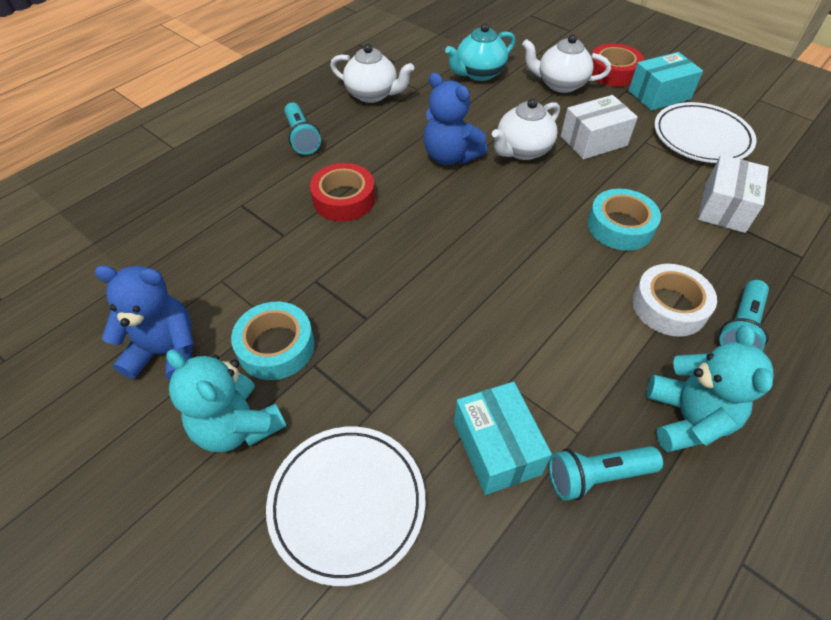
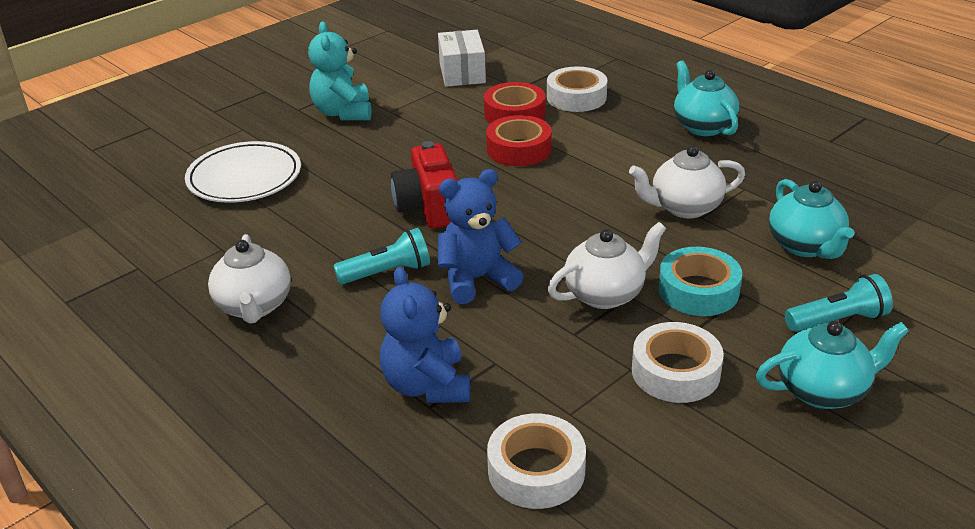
red camera: none = 0 -> [391,141,458,229] = 1
turquoise box: [454,382,552,495] [628,52,703,111] = 2 -> none = 0
turquoise flashlight: [284,103,321,155] [549,446,663,501] [719,280,769,351] = 3 -> [333,228,430,285] [785,274,893,332] = 2
turquoise tape: [231,302,315,380] [587,189,661,251] = 2 -> [659,247,742,316] = 1
turquoise teapot: [445,23,515,81] = 1 -> [674,60,739,136] [756,321,909,409] [769,179,854,259] = 3
turquoise teddy bear: [166,350,286,452] [647,326,774,452] = 2 -> [308,22,372,121] = 1
white box: [561,95,638,160] [698,155,769,233] = 2 -> [438,30,486,87] = 1
white plate: [266,426,425,586] [654,102,757,163] = 2 -> [185,141,301,203] = 1
white tape: [632,264,717,337] = 1 -> [487,414,586,509] [547,67,607,112] [632,322,724,403] = 3

